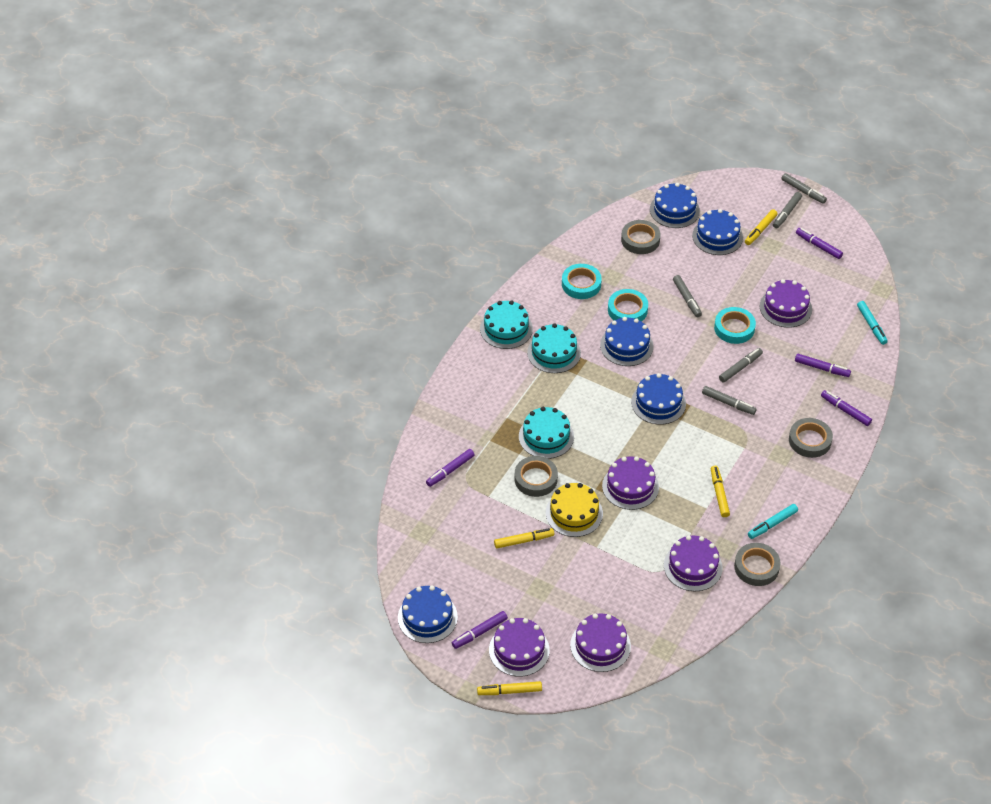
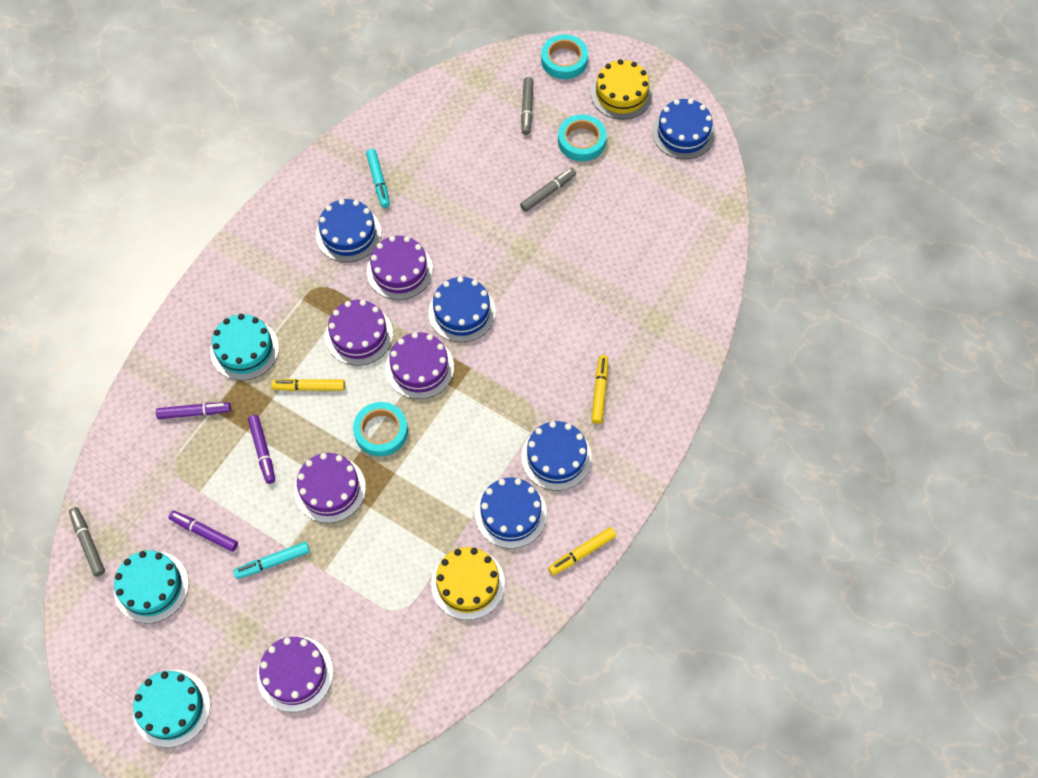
grey marker: [673,275,702,317] [702,386,757,415] [719,348,763,383] [773,192,802,228] [781,173,827,204] = 5 -> [69,507,105,577] [520,168,576,212] [521,77,534,135] = 3
grey tape: [515,456,558,497] [621,220,661,254] [734,543,781,586] [789,418,833,458] = 4 -> none = 0
purple marker: [426,449,475,487] [452,611,508,649] [795,354,851,377] [796,228,843,259] [821,390,872,426] = 5 -> [156,402,231,419] [168,510,238,552] [248,415,275,484] = 3
yellow cake: [546,483,603,537] = 1 -> [431,547,505,620] [591,59,653,120] = 2
yellow marker: [477,681,542,695] [494,528,554,548] [711,466,730,517] [745,209,778,245] = 4 -> [271,379,345,391] [548,527,616,575] [591,355,608,424] = 3

